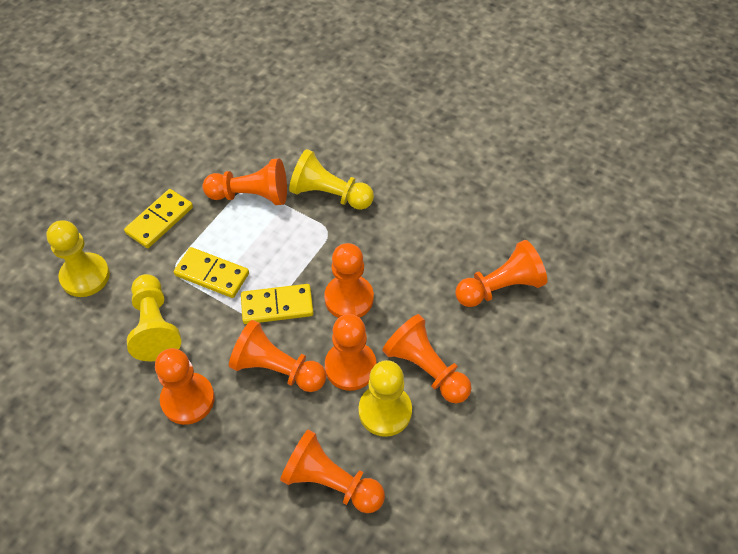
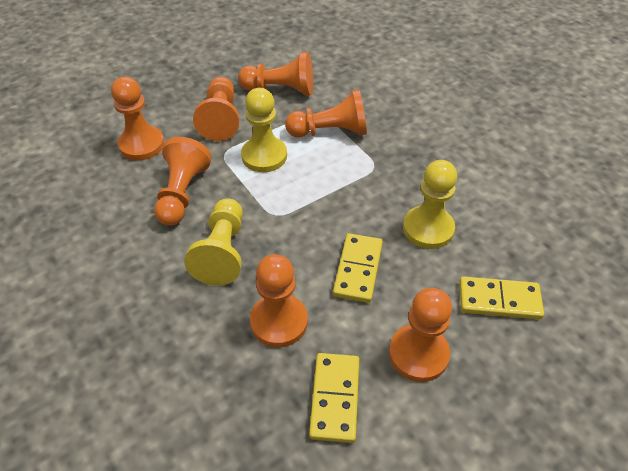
orange pawn: [155,348,215,425] [203,159,287,205] [229,320,326,392] [280,429,385,513] [324,243,374,318] [325,314,376,391] [382,314,472,403] [455,240,547,307] = 8 -> [111,76,165,160] [154,137,212,226] [193,77,239,141] [238,52,313,96] [250,254,308,347] [285,89,367,138] [389,288,452,382] = 7
yellow pawn: [46,220,110,297] [127,274,181,361] [289,149,374,210] [358,360,412,437] = 4 -> [184,198,243,285] [241,88,287,172] [403,160,457,249] = 3

